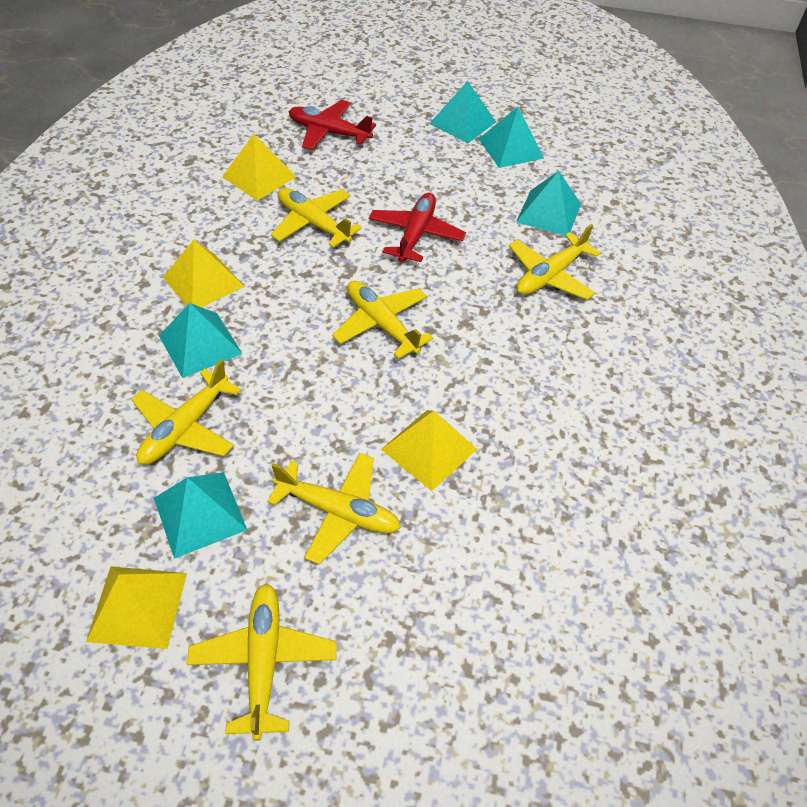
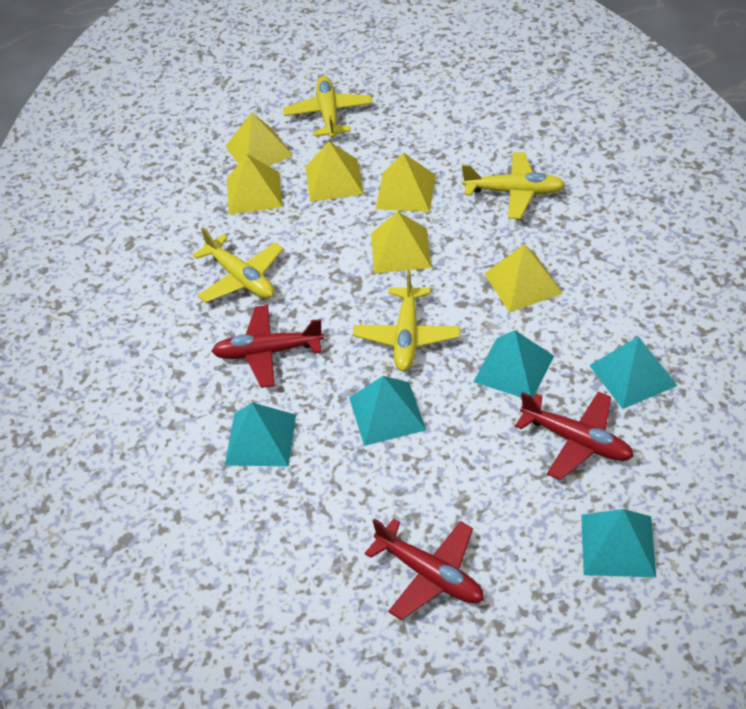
red plane: [289,100,376,150] [369,193,466,262] = 2 -> [212,305,324,388] [365,518,484,620] [515,392,634,480] = 3
yellow plane: [131,359,241,465] [187,583,336,741] [267,453,401,565] [271,188,362,247] [332,281,433,359] [509,224,601,300] = 6 -> [193,227,283,303] [283,76,373,138] [353,270,460,371] [462,152,565,219] = 4
yellow pyramid: [86,566,187,649] [163,239,245,307] [222,134,296,201] [381,410,477,491] = 4 -> [225,112,293,166] [227,154,283,215] [306,141,364,202] [371,211,431,273] [376,153,436,212] [484,244,563,313] = 6

